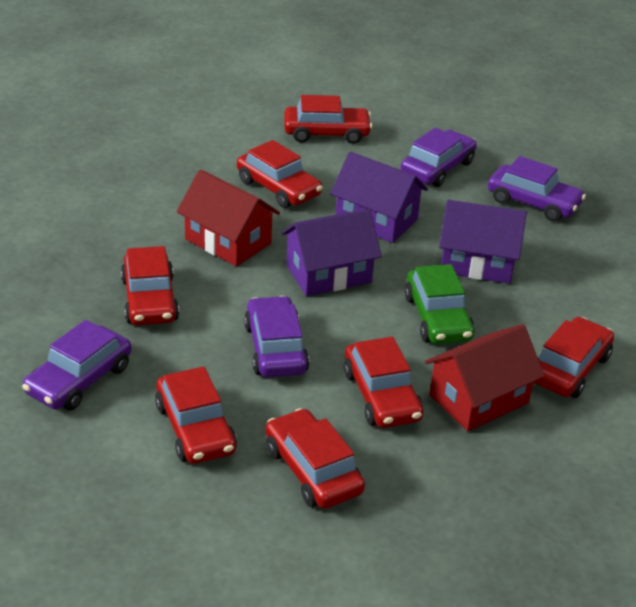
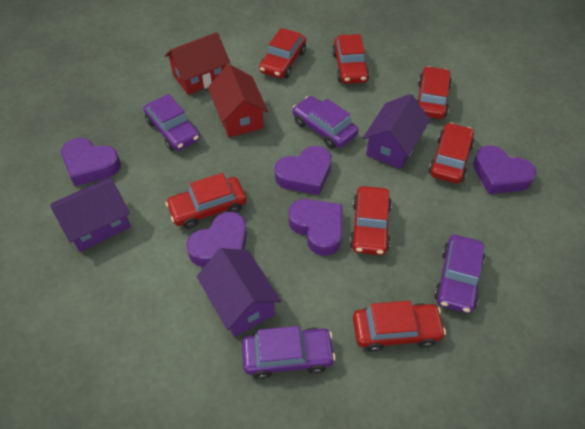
green car: [404,264,475,344] = 1 -> none = 0
purple heart: none = 0 -> [61,138,121,186] [186,212,247,267] [275,146,332,195] [288,199,342,256] [473,145,536,194] = 5

